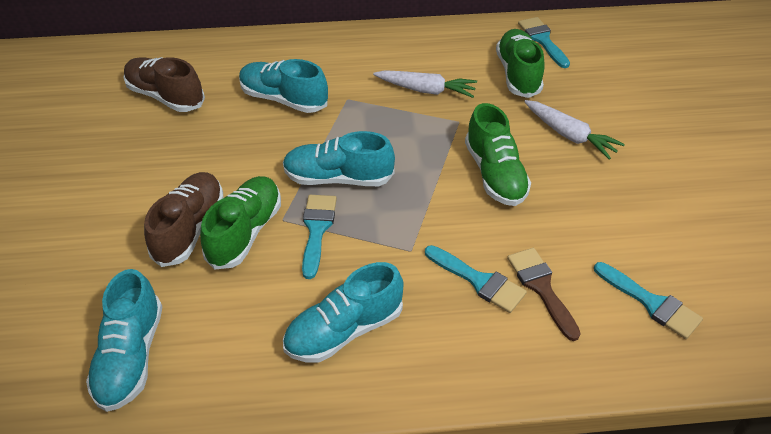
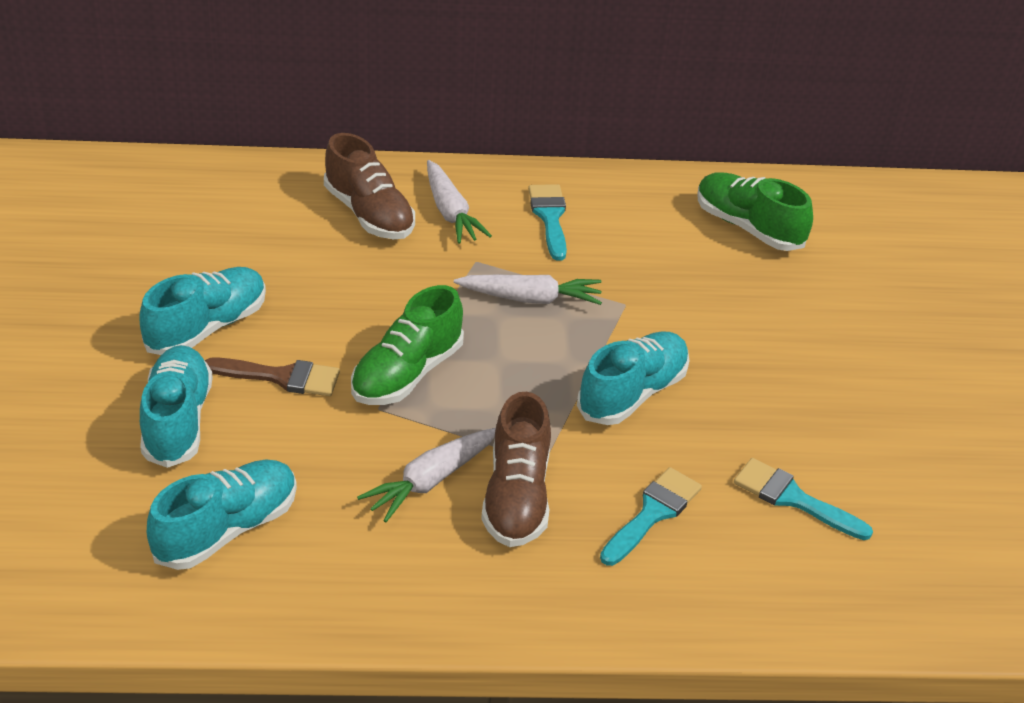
green shoe: [200,176,281,270] [465,103,531,206] [496,29,545,98] = 3 -> [351,285,464,405] [698,173,813,251] = 2
turquoise brush: [302,195,337,279] [425,245,527,313] [518,17,570,68] [594,262,703,339] = 4 -> [528,184,567,261] [600,467,702,566] [734,458,873,540] = 3
white carrot: [373,70,477,98] [524,100,625,159] = 2 -> [357,428,496,522] [427,160,492,244] [454,275,602,305] = 3

